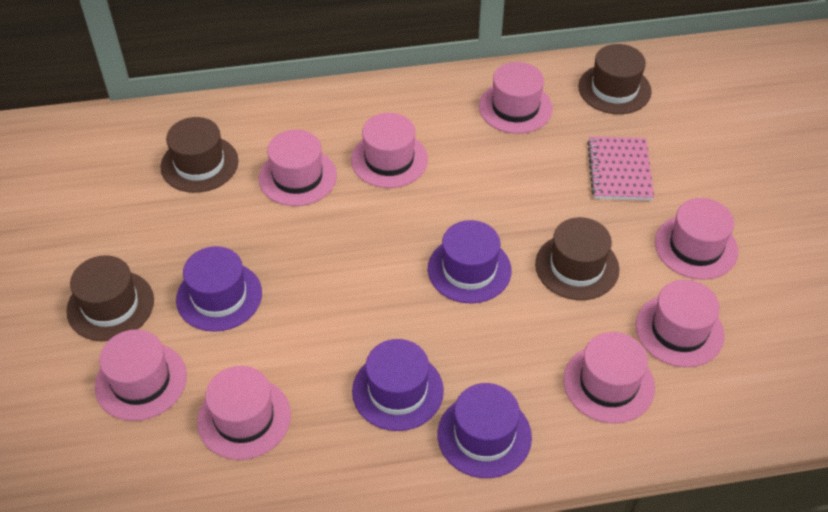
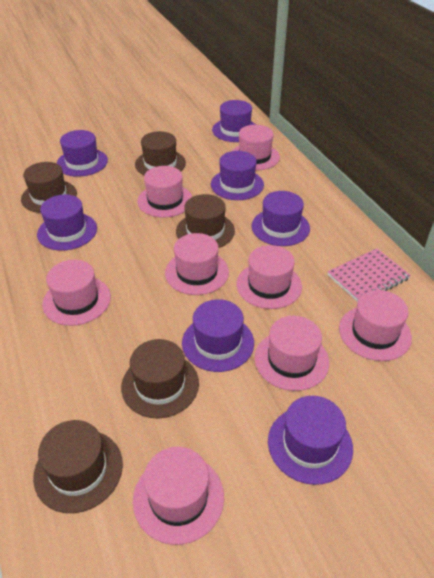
brown hat: [66,255,154,341] [160,117,238,193] [535,217,619,300] [578,44,652,114] = 4 -> [21,162,77,213] [33,420,123,513] [121,339,199,418] [135,131,186,175] [176,194,235,248] = 5
purple hat: [176,246,262,332] [352,339,444,431] [428,220,511,303] [437,383,532,478] = 4 -> [37,194,97,251] [57,130,108,177] [182,299,254,372] [211,151,264,200] [212,100,256,142] [251,191,310,246] [268,396,353,485] = 7

